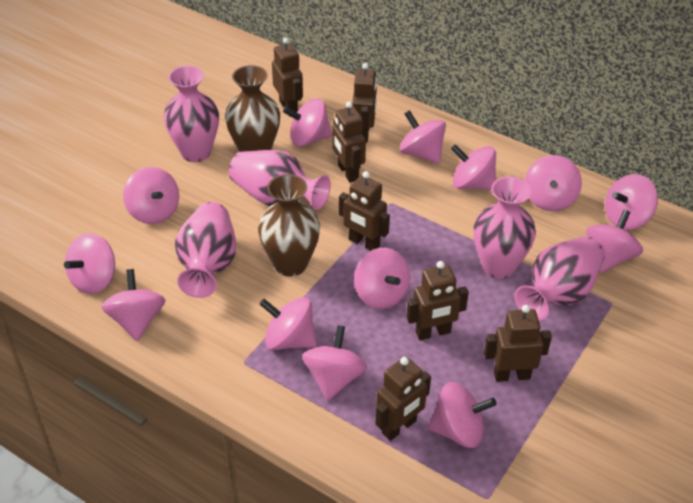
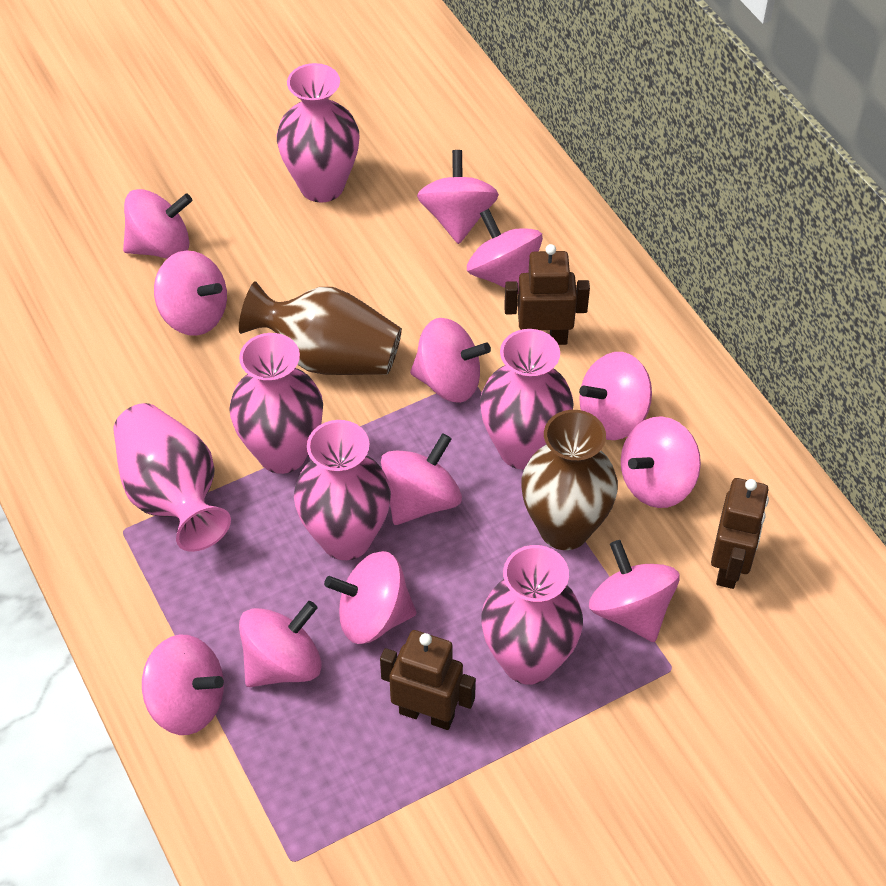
brown robot: [272,38,303,116] [332,101,366,183] [339,171,390,251] [352,63,377,143] [375,357,431,441] [406,261,469,340] [484,305,552,382] = 7 -> [380,630,476,730] [504,244,590,345] [711,478,769,589] = 3
pink spinning top: [64,233,115,294] [101,269,165,341] [123,167,179,224] [259,297,317,350] [283,99,332,147] [302,325,367,401] [354,248,410,309] [400,110,446,164] [428,382,497,448] [451,144,496,190] [525,155,582,211] [586,210,643,273] [605,174,658,230] = 13 -> [123,189,192,259] [142,635,224,735] [154,250,227,336] [239,601,322,687] [324,551,416,644] [381,433,462,525] [410,318,491,403] [417,150,499,244] [467,209,543,288] [579,352,652,440] [589,540,680,642] [621,416,701,508] = 12
pink vase: [163,66,219,162] [175,202,236,298] [229,150,331,210] [474,177,536,279] [515,236,605,320] = 5 -> [114,403,231,552] [229,333,323,474] [277,63,360,202] [294,420,391,560] [480,329,574,470] [481,545,583,685] = 6

